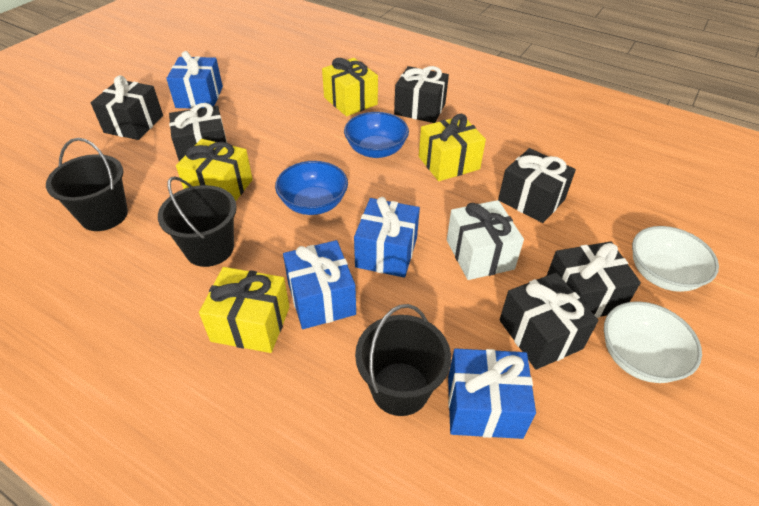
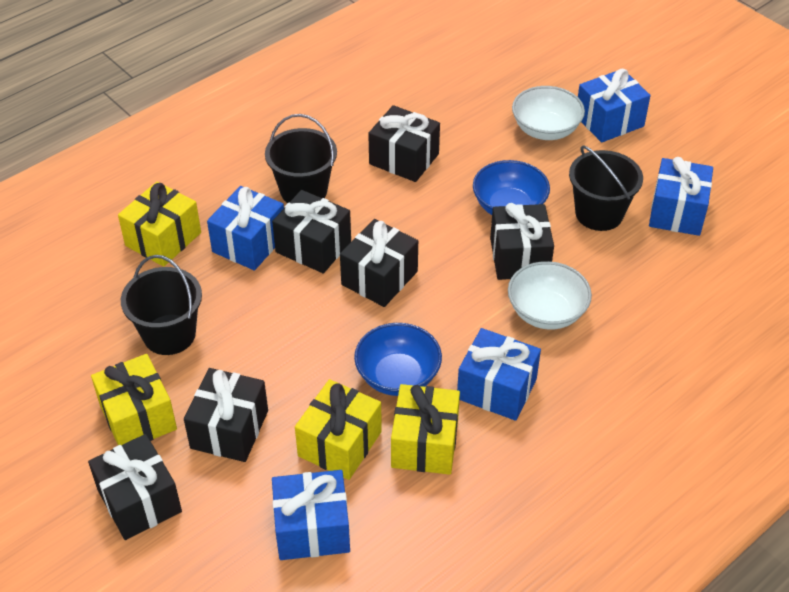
blue gift: [166,51,223,109] [283,240,356,329] [354,197,420,278] [448,348,536,439] = 4 -> [207,186,284,271] [272,470,350,560] [457,328,541,421] [578,69,650,143] [649,157,713,236] = 5
white gift: [447,200,524,280] = 1 -> none = 0

